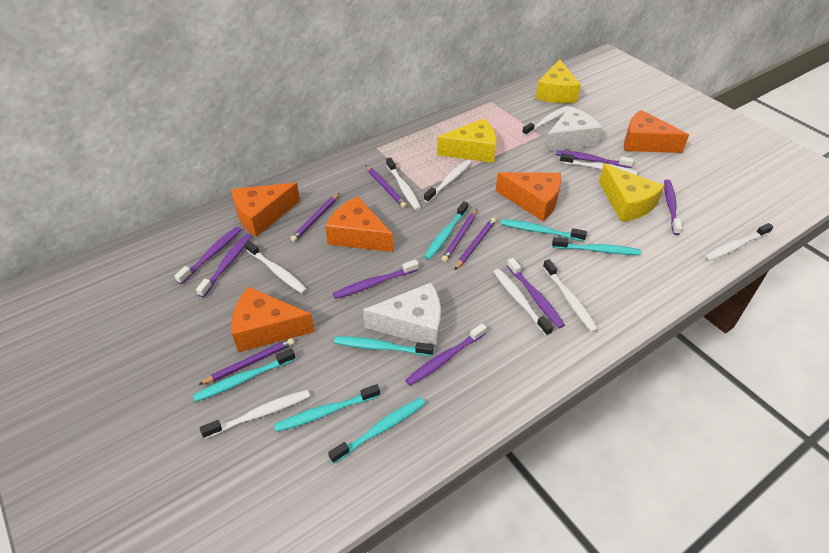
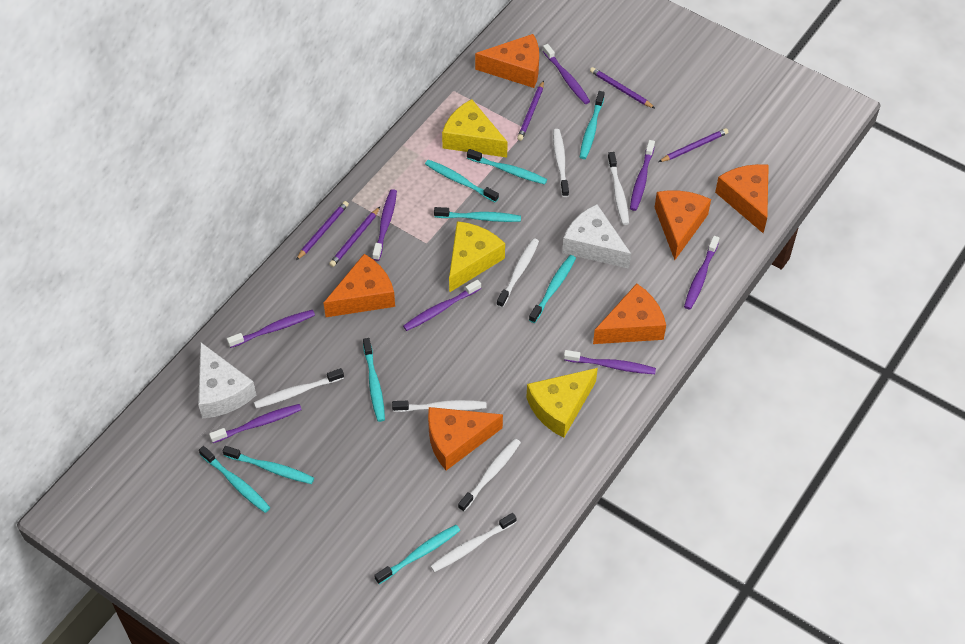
orange cheese: [231,287,315,352] [232,183,300,237] [325,196,393,252] [496,172,561,221] [624,110,689,153] = 5 -> [324,254,395,317] [428,407,503,470] [475,34,539,88] [593,283,666,344] [654,190,711,260] [715,164,769,233] = 6
purple toothbrush: [174,227,242,284] [196,234,251,297] [333,260,419,299] [405,323,487,386] [507,258,565,328] [556,150,634,168] [664,180,682,235] = 7 -> [209,404,302,443] [227,310,315,348] [373,189,397,261] [403,280,481,331] [543,44,590,104] [564,350,656,374] [630,140,655,211] [684,236,719,310] = 8
turquoise toothbrush: [193,349,296,402] [274,384,380,432] [328,397,425,463] [334,336,434,356] [424,201,468,260] [501,219,587,241] [552,237,641,255] = 7 -> [199,446,270,513] [223,446,314,484] [363,338,385,422] [374,525,460,584] [425,159,499,202] [434,207,521,222] [467,149,547,184] [529,255,576,323] [580,91,604,159] = 9
white toothbrush: [200,390,310,439] [245,241,307,294] [386,157,421,210] [424,160,472,203] [494,269,553,336] [522,106,570,136] [543,259,598,332] [560,153,637,175] [704,223,773,261] = 9 -> [254,368,344,408] [392,400,487,412] [430,513,516,572] [458,438,521,512] [497,238,539,308] [553,129,569,197] [608,152,629,225] = 7

